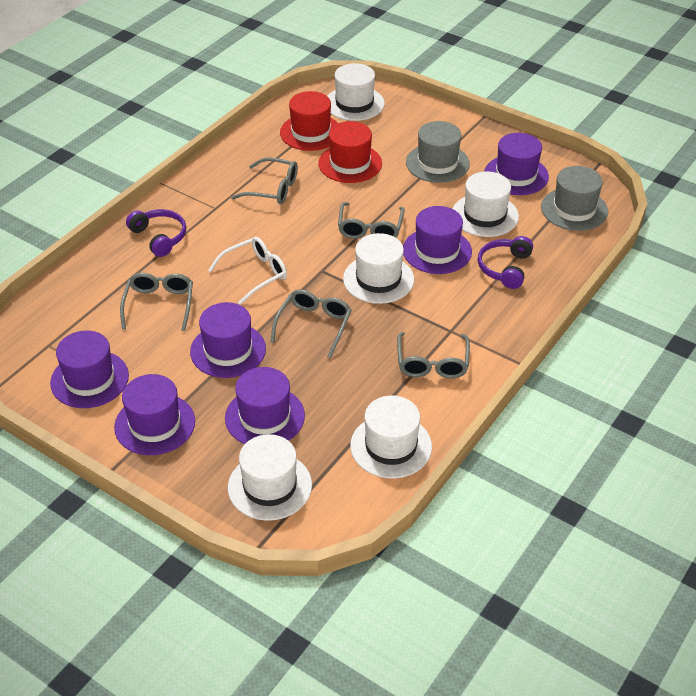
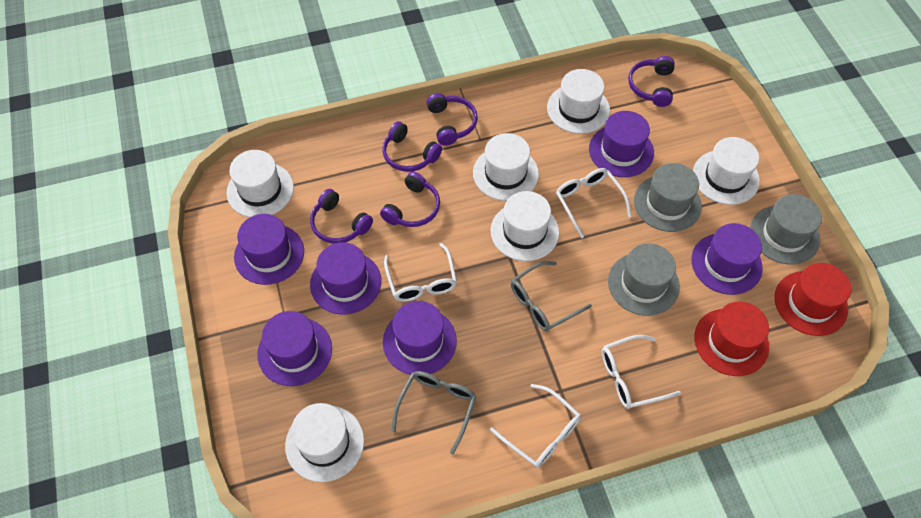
grey glasses: [120,273,193,331] [231,157,298,204] [271,289,352,358] [338,202,404,239] [397,332,470,378] = 5 -> [391,371,477,454] [511,261,592,332] = 2
grey hat: [406,121,470,183] [541,166,608,231] = 2 -> [608,243,680,316] [634,163,702,232] [750,194,822,265] = 3
purple headphones: [126,209,186,257] [478,236,533,289] = 2 -> [310,189,373,244] [380,172,440,227] [382,121,442,172] [426,93,478,146] [628,56,675,107] = 5
white glasses: [208,237,287,305] = 1 -> [384,243,457,302] [490,384,581,468] [556,168,632,238] [602,335,681,409] = 4
white hat: [228,434,312,521] [328,63,385,121] [343,233,414,304] [350,396,432,478] [452,171,519,237] = 5 -> [227,150,294,217] [285,403,364,482] [473,133,539,201] [491,191,559,261] [547,69,610,134] [693,137,760,205] = 6

